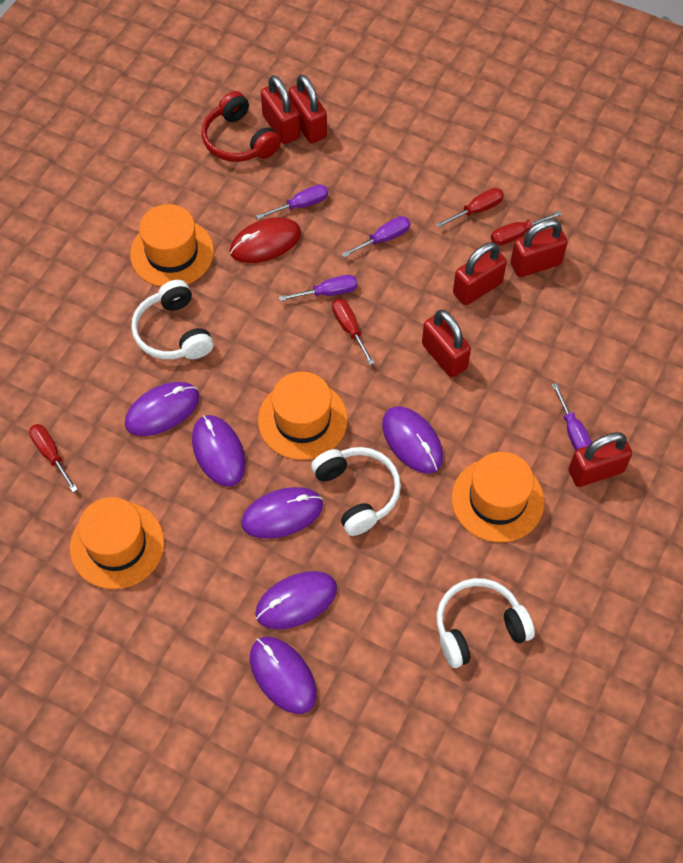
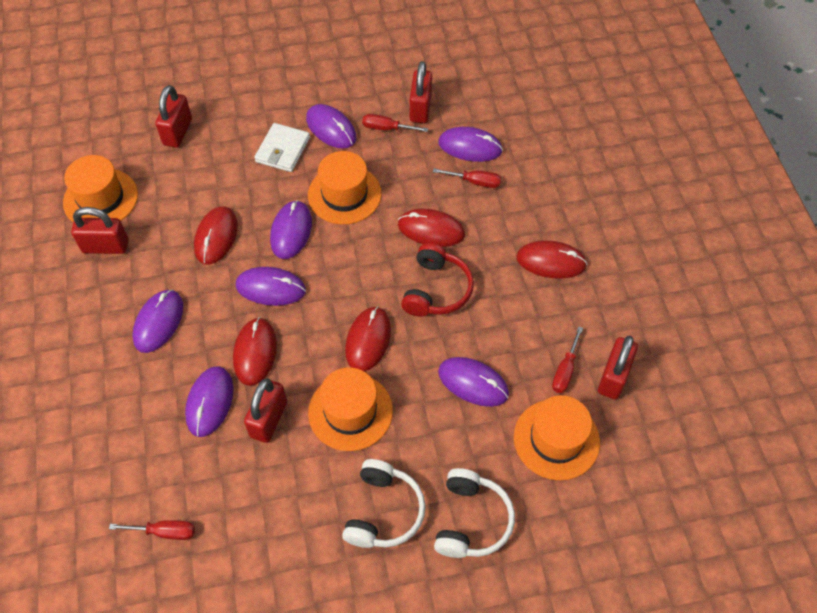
purple mouse: [125,382,200,436] [192,415,246,487] [241,487,323,539] [250,637,317,714] [255,571,337,629] [382,406,443,474] = 6 -> [132,290,183,353] [185,366,233,437] [236,267,306,306] [270,200,312,259] [306,104,357,148] [438,127,503,162] [438,357,509,407] = 7
purple screwdriver: [256,184,328,219] [279,275,358,301] [342,216,410,258] [552,383,592,451] = 4 -> none = 0
red mouse: [230,217,301,263] = 1 -> [194,207,238,265] [233,317,277,386] [345,306,391,371] [398,209,465,247] [516,240,588,279] = 5
red padlock: [261,75,300,144] [288,74,327,144] [422,310,471,378] [453,242,507,305] [510,219,568,277] [569,432,632,487] = 6 -> [71,207,128,254] [155,85,192,148] [244,378,287,443] [410,61,432,123] [598,335,638,399] = 5
white headphones: [131,280,213,359] [311,447,401,536] [437,578,535,668] = 3 -> [342,459,426,548] [434,468,515,558] = 2
white wallet: none = 0 -> [254,123,310,172] = 1

